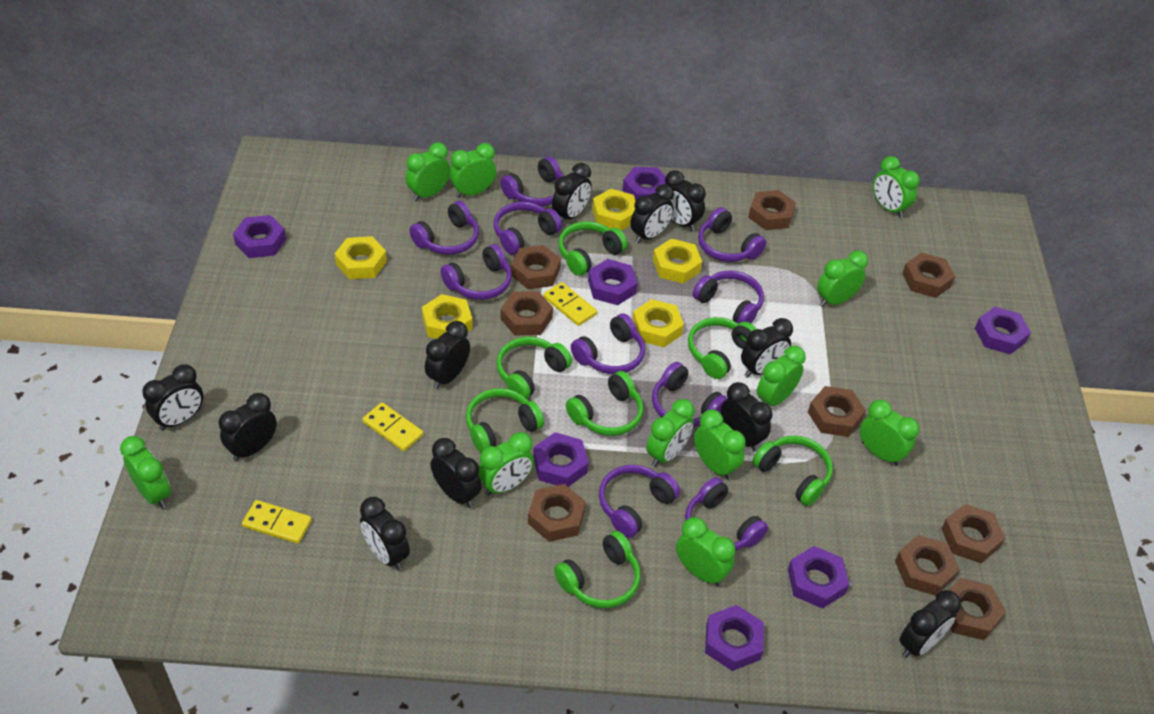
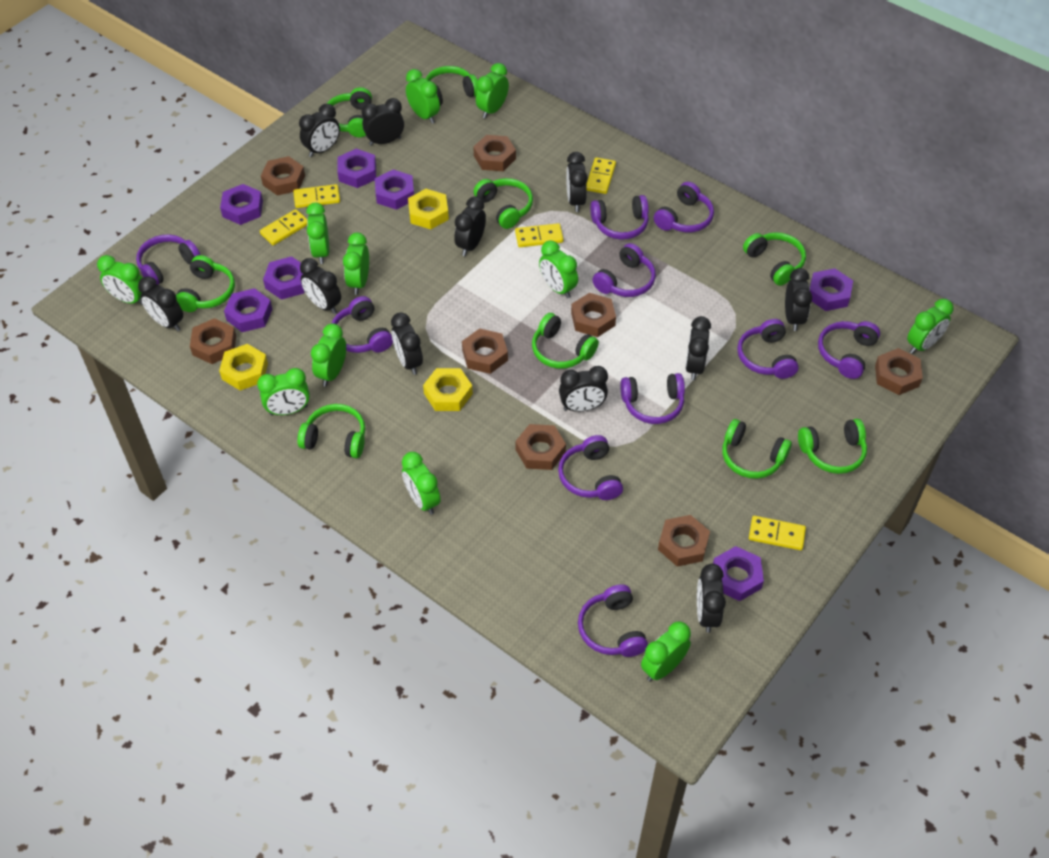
brown nut: [501,291,553,336] [511,245,561,289] [528,484,586,542] [748,190,796,230] [808,386,866,437] [895,535,960,596] [902,253,955,298] [941,504,1005,563] [949,578,1006,640] = 9 -> [190,318,236,364] [261,156,305,196] [462,328,508,374] [473,135,516,171] [515,424,566,470] [571,293,616,337] [658,515,710,567] [875,348,923,395] = 8
green headphones: [466,388,544,453] [496,337,572,399] [554,531,640,608] [558,222,627,276] [566,371,643,436] [688,317,757,379] [752,436,833,506] = 7 -> [176,255,235,312] [297,404,365,458] [327,87,372,137] [425,66,478,106] [473,178,533,229] [532,313,599,369] [722,419,792,479] [743,232,806,286] [798,419,867,474] = 9
yellow domino: [242,500,312,544] [362,402,423,451] [543,282,597,326] = 3 -> [260,209,307,245] [293,184,340,208] [515,223,564,247] [587,157,616,194] [749,516,806,550] = 5
yellow nut: [335,236,387,279] [422,294,472,339] [592,189,635,231] [632,299,684,347] [653,239,702,284] = 5 -> [219,344,268,390] [408,189,449,229] [423,368,473,411] = 3

